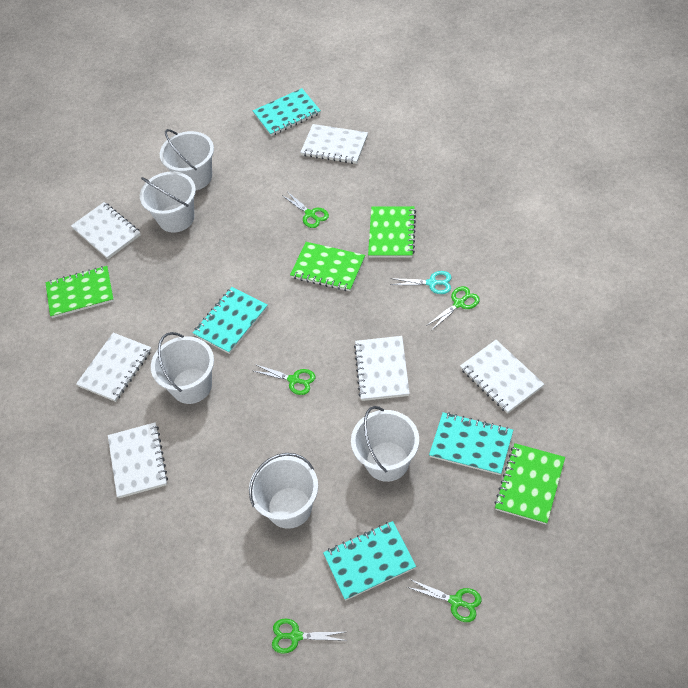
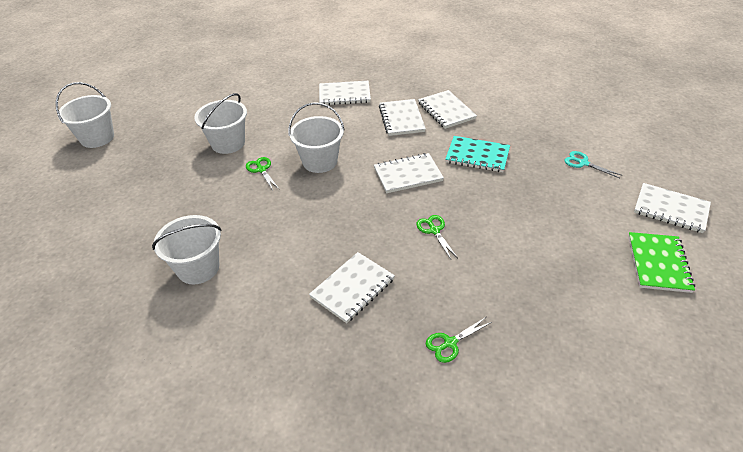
green notebook: [45,266,114,318] [290,242,365,291] [368,206,416,258] [494,443,565,525] = 4 -> [628,232,695,293] = 1
green scissors: [254,364,315,395] [272,618,347,654] [283,192,329,228] [407,579,482,622] [426,286,480,331] = 5 -> [246,157,279,190] [416,215,458,259] [426,317,492,363] = 3
turquoise notebook: [193,287,268,354] [253,88,321,136] [323,521,416,601] [429,412,513,475] = 4 -> [445,136,510,172] = 1
white bucket: [140,171,196,233] [151,332,214,404] [160,129,214,190] [249,453,318,529] [351,406,419,482] = 5 -> [55,82,114,148] [152,215,221,284] [194,93,247,154] [289,102,345,173] = 4

